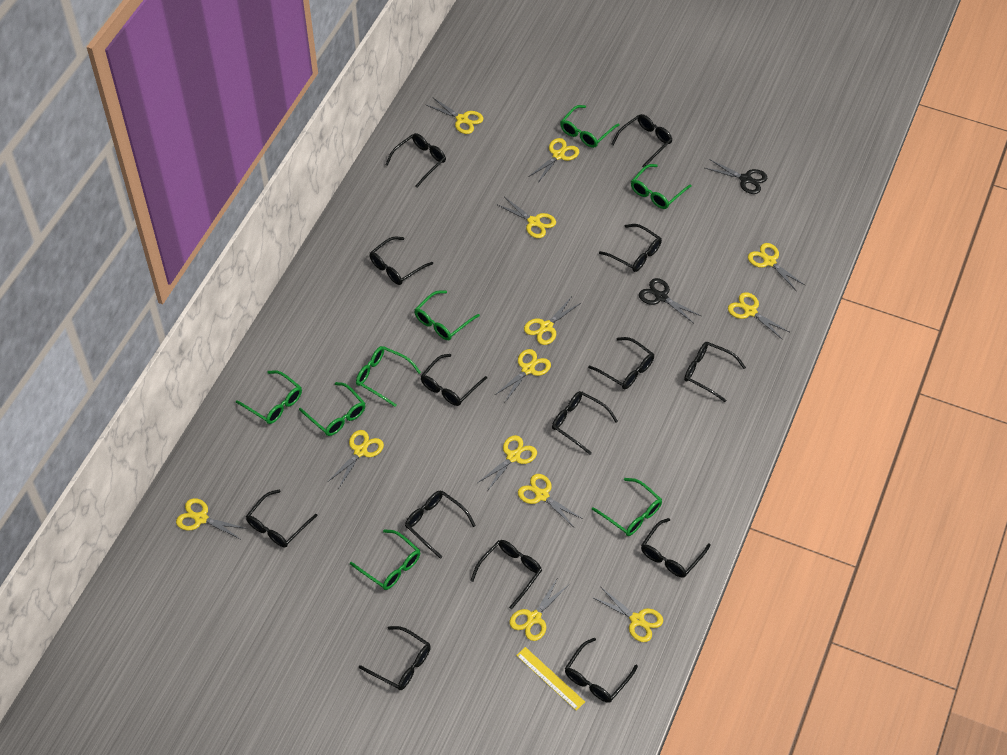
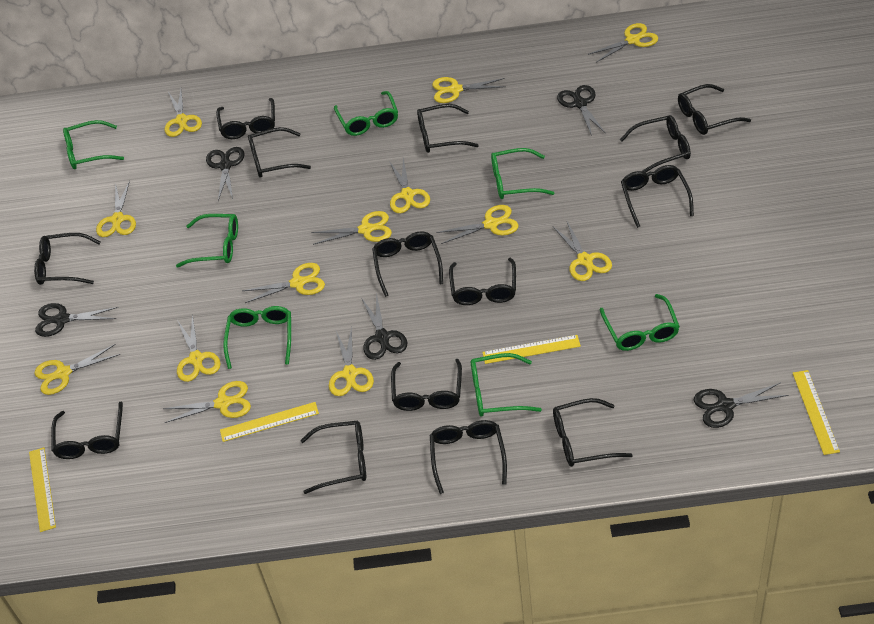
black scissors: [639,278,701,323] [705,159,767,194] = 2 -> [35,303,118,337] [206,147,245,201] [362,293,408,360] [557,85,606,136] [694,382,788,428] = 5
green glasses: [236,370,302,424] [299,382,365,436] [350,529,420,590] [356,346,421,407] [415,290,480,340] [560,105,620,148] [592,478,662,536] [631,164,691,209] = 8 -> [63,120,124,169] [176,214,238,268] [223,306,291,369] [334,91,398,136] [471,353,542,416] [491,148,554,199] [600,294,680,351] = 7
yellow ruler: [516,647,585,711] = 1 -> [29,447,56,532] [220,402,319,442] [482,335,581,364] [793,370,840,455] = 4

